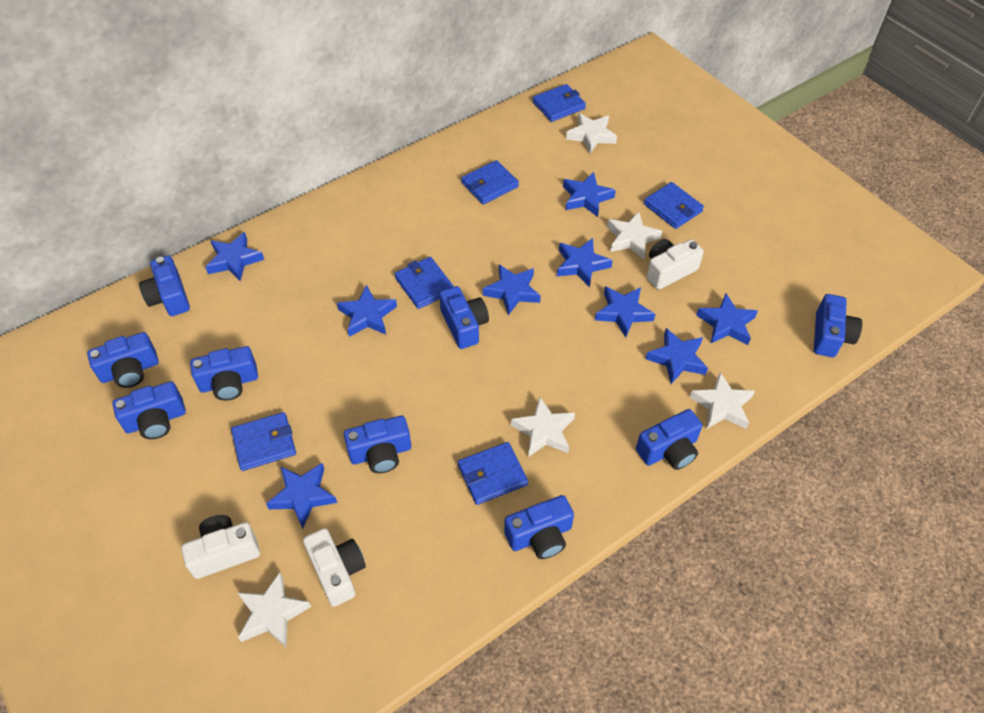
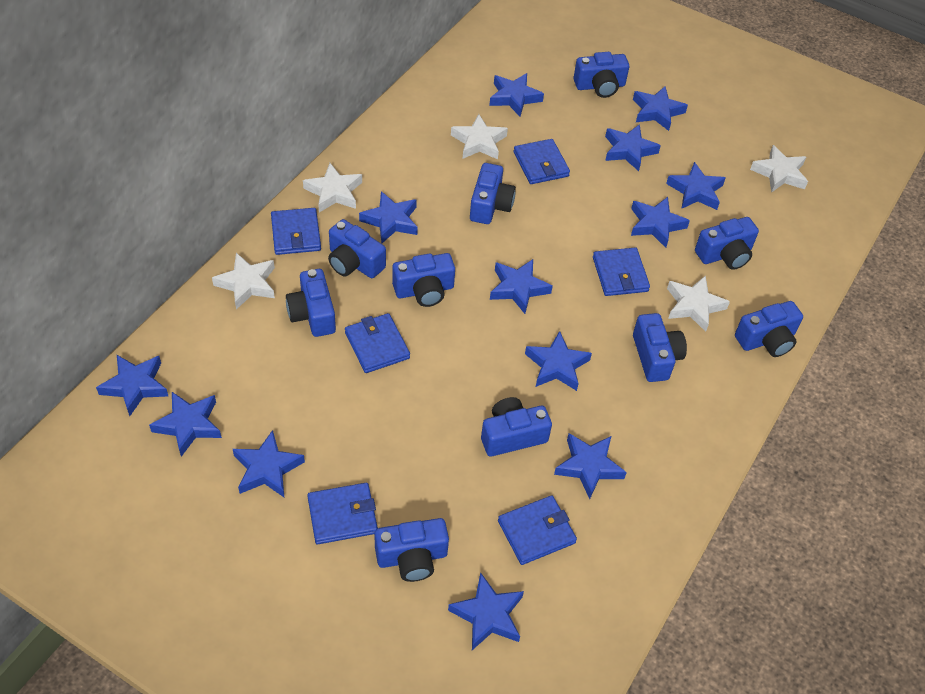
blue camera: [87,332,159,388] [112,381,186,439] [139,255,190,316] [190,346,258,401] [344,416,411,473] [439,286,489,349] [504,495,574,559] [636,409,702,470] [814,294,862,357] = 9 -> [286,269,336,337] [328,219,386,278] [375,518,449,582] [392,253,455,307] [470,163,516,224] [481,397,552,457] [574,52,629,98] [633,313,687,382] [695,217,759,270] [735,301,803,357] = 10
blue star: [205,232,264,281] [266,463,337,529] [337,285,397,337] [483,264,541,315] [557,238,613,287] [563,172,616,217] [595,287,655,338] [645,328,708,384] [696,294,758,345] = 9 -> [96,355,168,416] [149,392,222,457] [233,430,305,497] [359,191,418,243] [448,572,524,650] [489,73,544,117] [490,259,553,314] [525,331,592,391] [554,433,627,499] [605,124,661,171] [631,197,690,248] [633,86,688,131] [666,162,726,210] = 13
white camera: [181,515,260,579] [303,528,366,607] [647,239,704,290] = 3 -> none = 0

